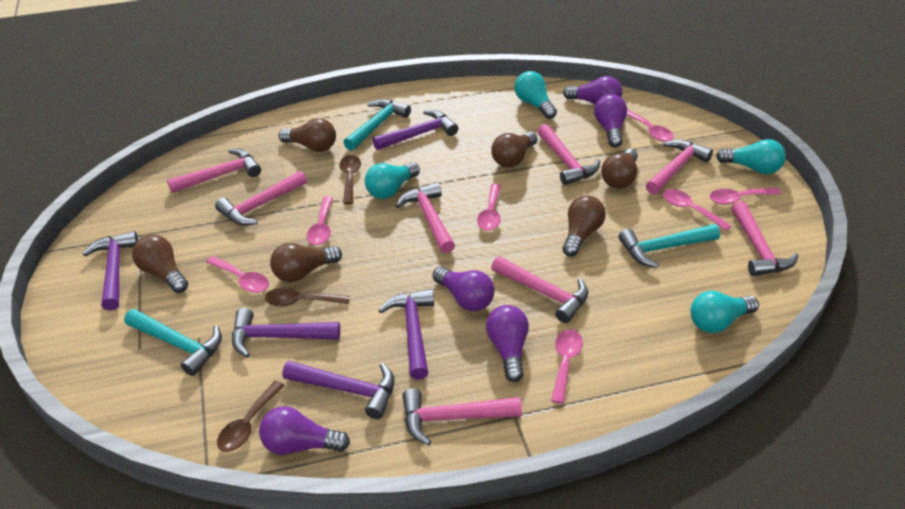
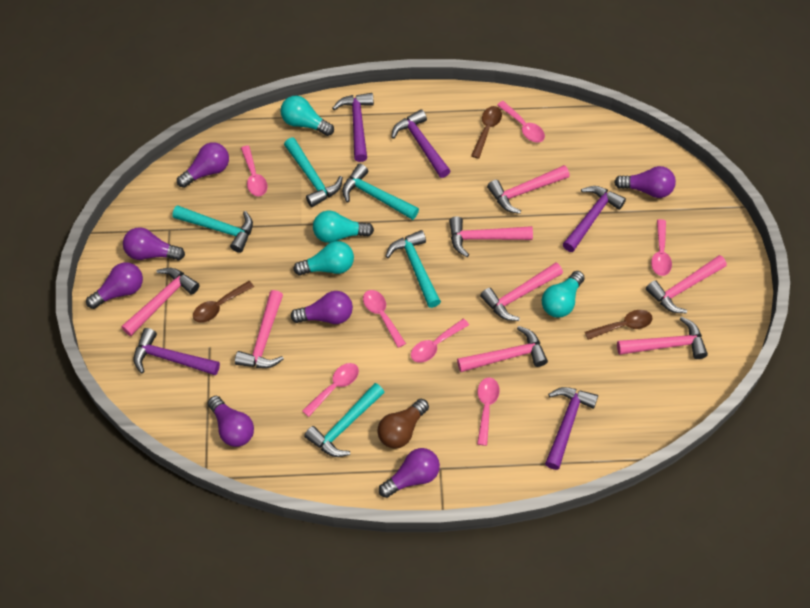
brown light bulb: [132,235,188,293] [270,243,342,282] [279,118,336,152] [491,132,537,167] [562,195,606,257] [601,149,638,189] = 6 -> [377,399,429,448] = 1
purple light bulb: [259,406,350,455] [432,267,495,311] [486,305,529,382] [563,76,622,105] [594,94,627,147] = 5 -> [86,262,143,309] [123,227,185,260] [177,142,229,188] [208,396,254,447] [290,291,353,324] [379,448,440,498] [614,166,676,198] = 7
turquoise hammer: [124,309,222,376] [343,99,411,151] [619,224,720,268] = 3 -> [172,205,253,253] [284,138,343,207] [304,383,385,457] [342,164,419,220] [385,230,441,308] = 5

